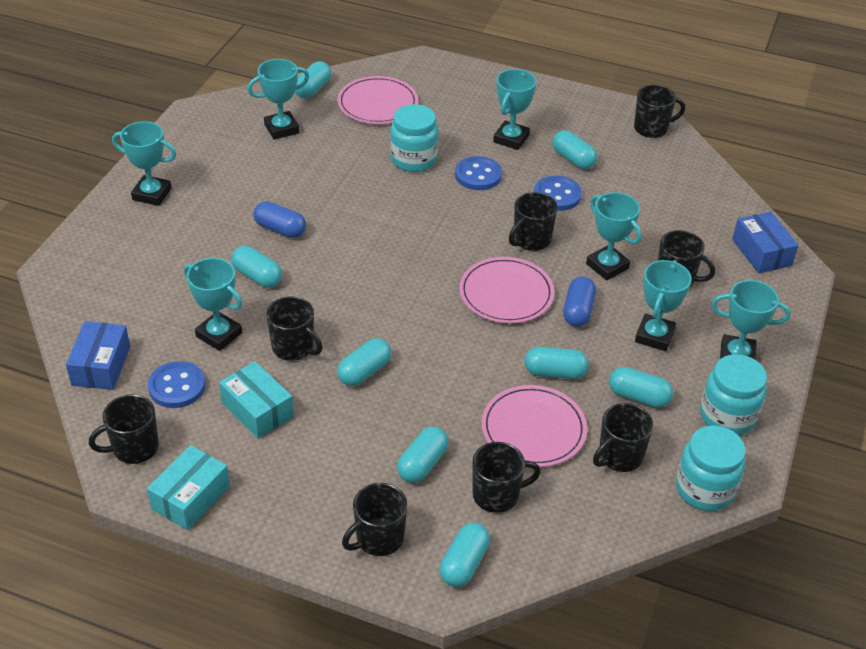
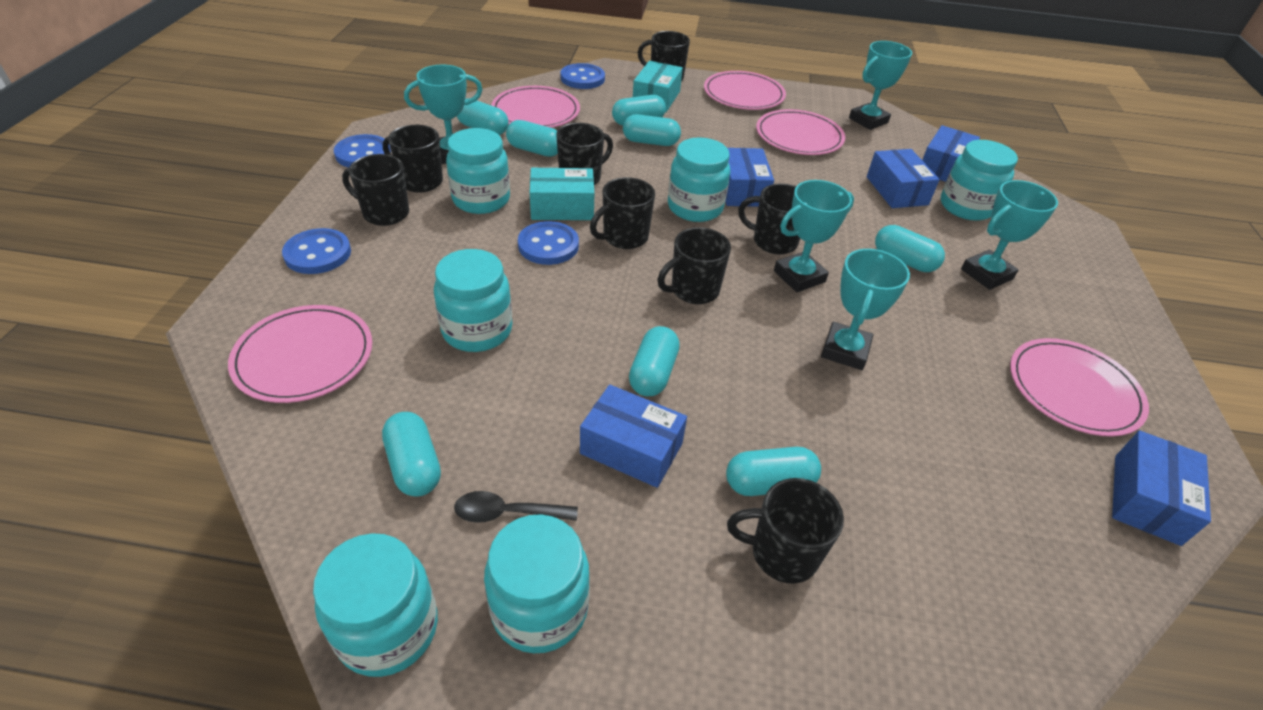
black spoon: none = 0 -> [454,491,578,523] = 1
blue box: [66,321,130,390] [732,212,799,274] = 2 -> [580,385,687,488] [725,148,774,207] [867,149,940,208] [922,125,980,182] [1112,430,1211,546] = 5
blue button: [148,361,205,408] [455,156,502,190] [534,176,582,211] = 3 -> [282,228,351,274] [334,134,391,168] [518,221,579,265] [560,63,605,89] = 4
blue capsule: [253,201,306,238] [563,276,596,327] = 2 -> none = 0
pink plate: [337,76,418,124] [459,257,554,324] [481,385,587,467] = 3 -> [228,305,372,403] [491,86,580,128] [704,71,786,110] [756,109,845,155] [1010,338,1149,437] = 5
turquoise jar: [390,104,439,172] [676,425,746,511] [700,354,767,435] = 3 -> [313,533,438,677] [434,249,512,352] [446,128,510,214] [484,514,590,653] [668,138,730,222] [941,140,1018,221] = 6
turquoise trophy: [112,121,176,206] [184,258,242,351] [248,59,309,139] [493,69,536,150] [586,192,642,281] [635,260,692,351] [711,280,791,360] = 7 -> [404,65,482,164] [774,180,854,292] [821,249,910,370] [849,41,912,130] [961,180,1058,290] = 5

